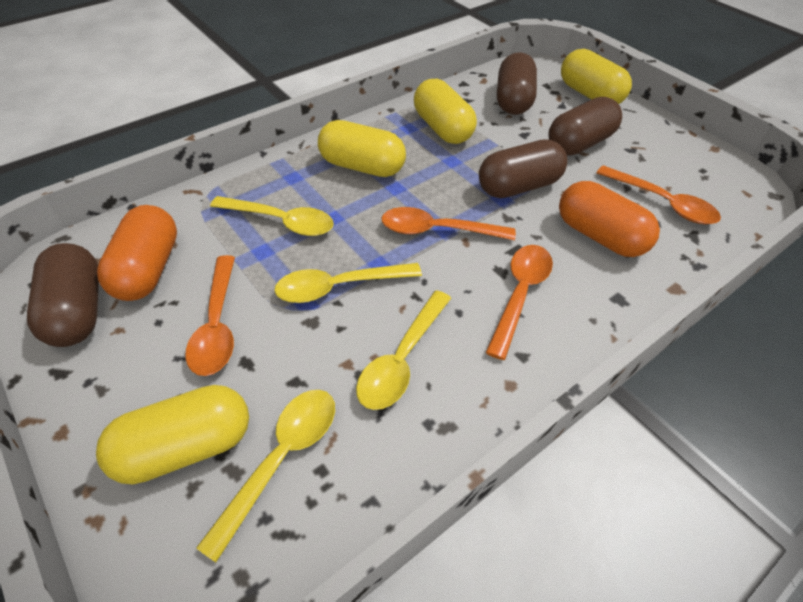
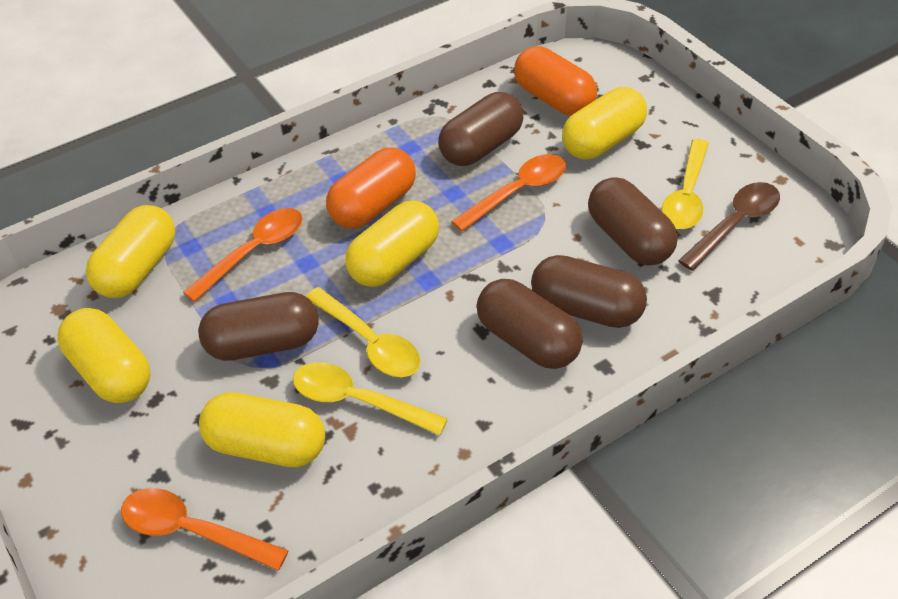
brown capsule: [27,243,99,347] [479,139,567,198] [497,52,537,115] [548,97,622,156] = 4 -> [198,292,319,361] [439,92,523,166] [477,279,583,369] [531,255,647,328] [588,177,678,266] = 5
brown spoon: none = 0 -> [678,182,780,271] = 1
orange spoon: [185,255,235,376] [381,207,516,240] [485,245,553,360] [596,165,721,224] = 4 -> [121,488,289,571] [183,208,302,302] [451,154,566,231] = 3
yellow capsule: [96,385,249,484] [318,120,406,177] [414,79,477,144] [561,49,632,104] = 4 -> [58,308,150,403] [86,205,175,298] [199,392,325,467] [345,200,439,287] [562,87,647,159] = 5
yellow spoon: [196,390,335,562] [210,196,334,236] [274,263,422,303] [356,290,451,410] = 4 -> [293,362,448,436] [306,287,421,377] [662,139,709,229] = 3

